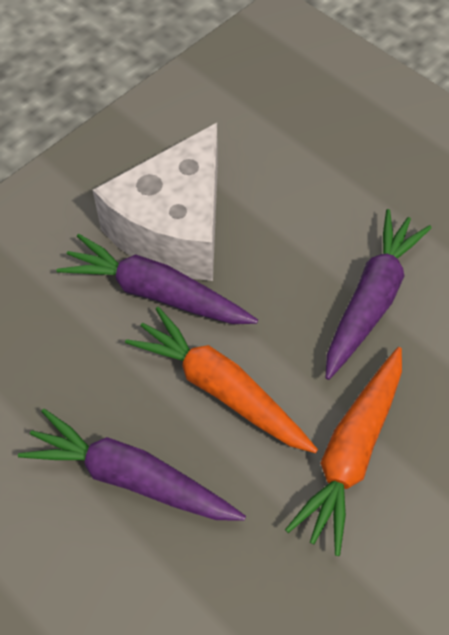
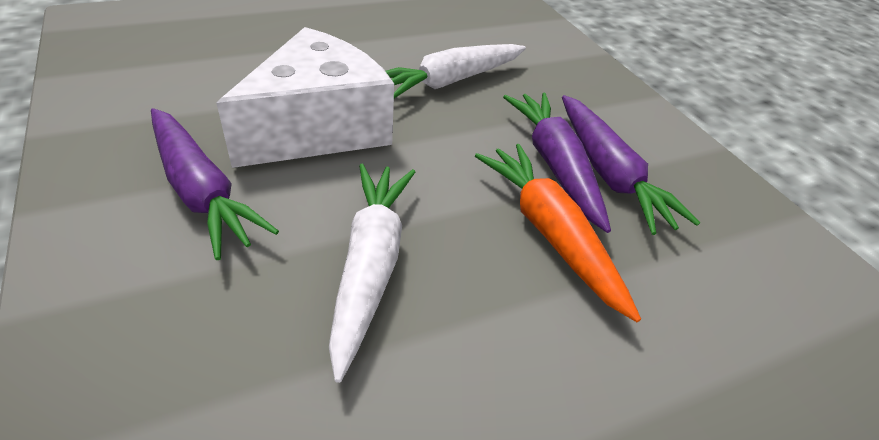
orange carrot: [125,307,318,453] [285,347,402,556] = 2 -> [475,144,641,322] = 1
white carrot: none = 0 -> [329,164,415,383] [386,44,526,98] = 2

